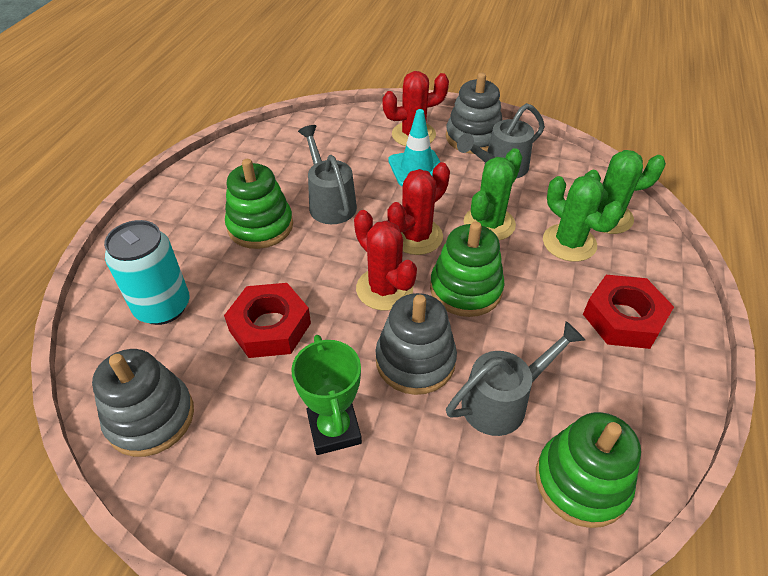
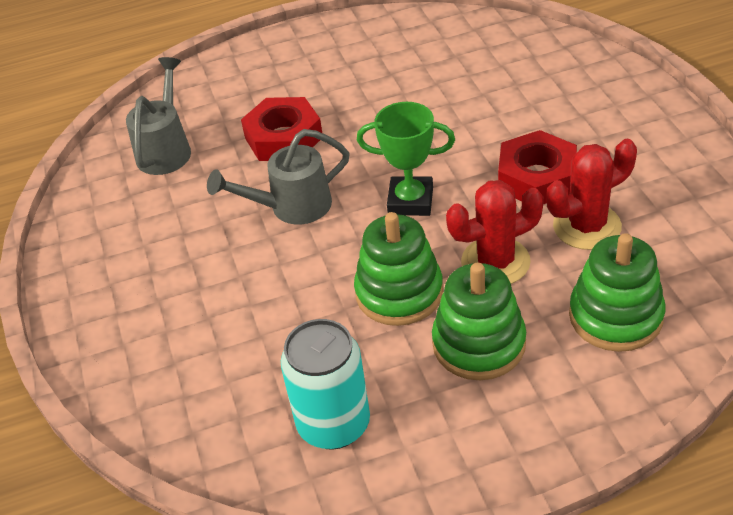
green cactus: [464,148,522,241] [543,175,623,262] [584,150,666,234] = 3 -> none = 0
grey stacking toy: [92,349,194,457] [376,293,457,395] [446,73,502,154] = 3 -> none = 0
grey watering can: [298,125,357,224] [446,321,585,436] [457,103,545,179] = 3 -> [126,57,191,175] [207,129,350,225] = 2
red cactus: [354,210,417,310] [382,71,449,146] [387,162,450,255] = 3 -> [446,180,544,284] [547,139,637,250] = 2
turquoise traffic cone: [388,109,440,187] = 1 -> none = 0

